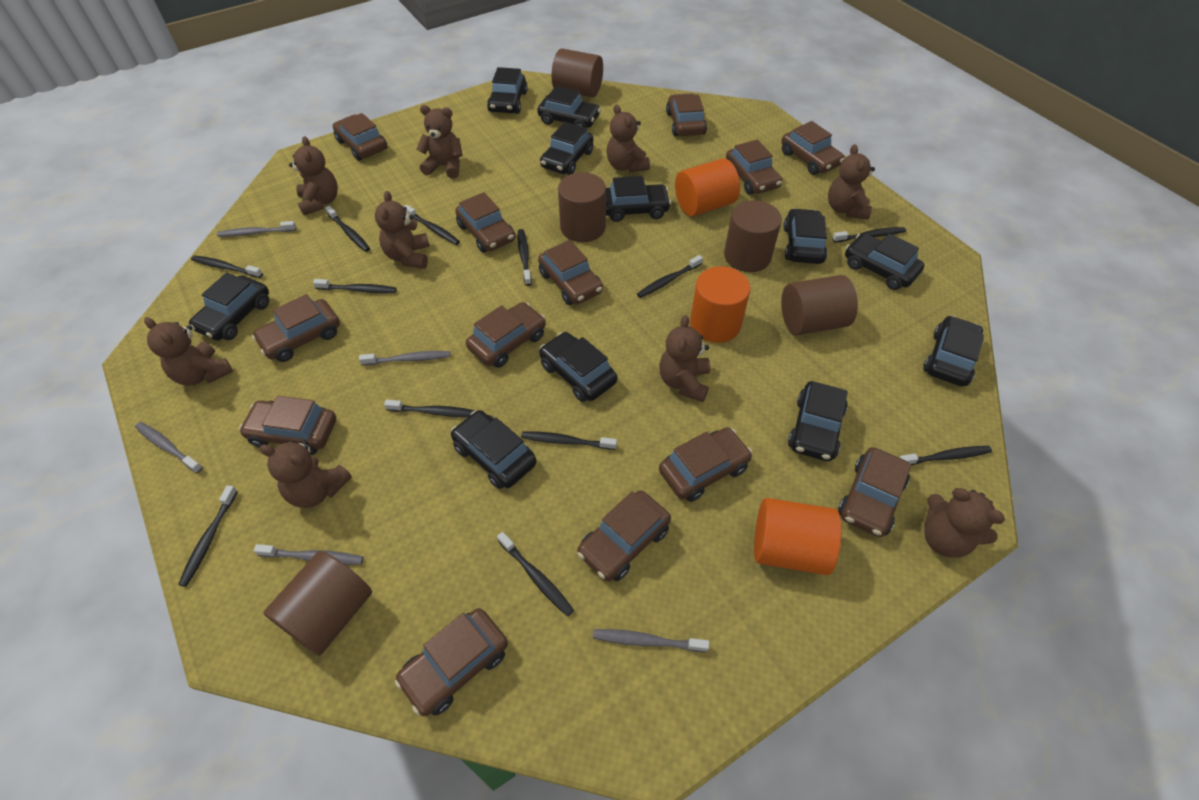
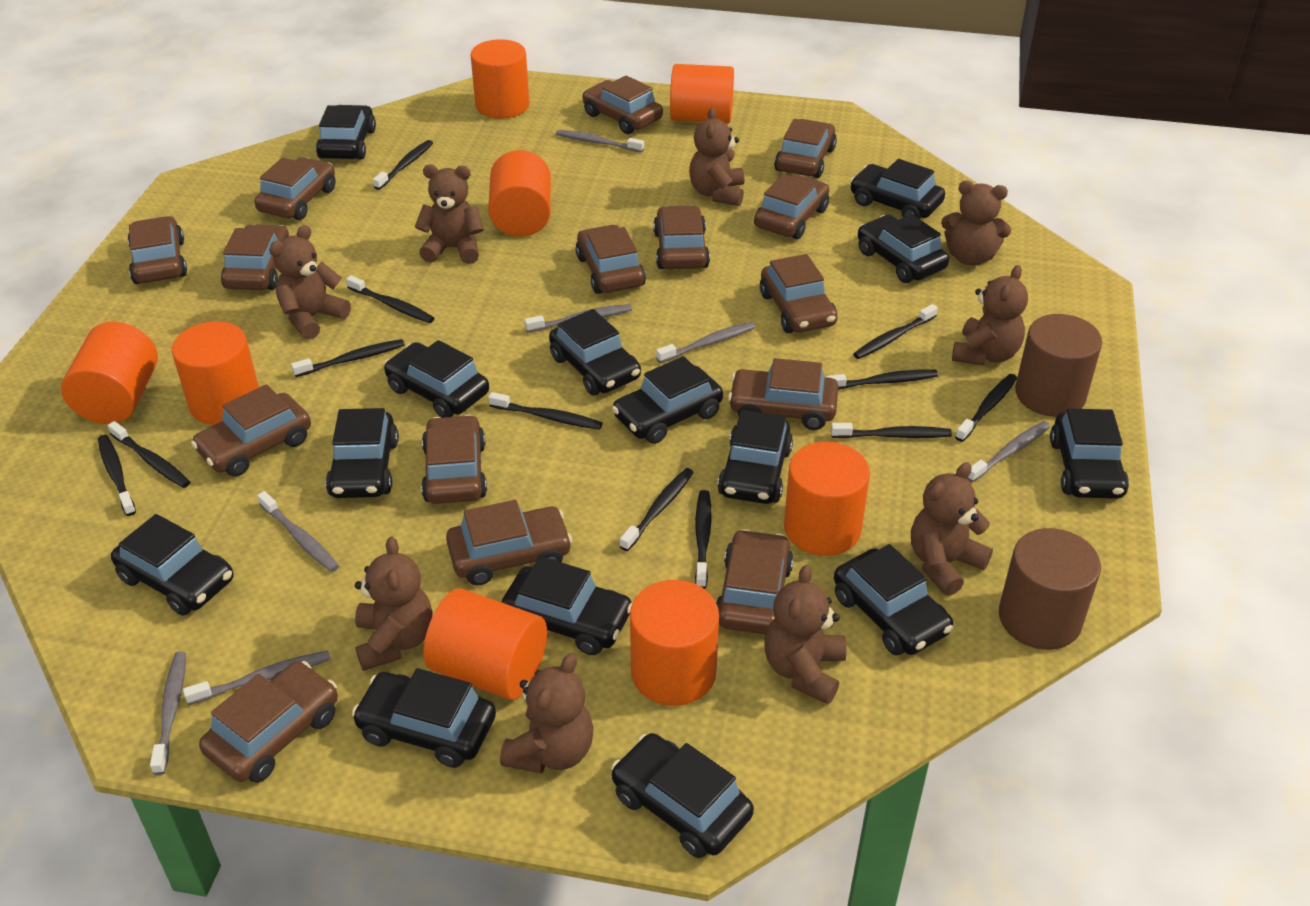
black car: [189,273,269,340] [451,410,536,489] [487,67,528,114] [537,86,601,128] [539,332,617,402] [540,122,594,175] [606,176,671,222] [783,208,827,264] [788,381,848,461] [845,233,925,290] [923,316,984,386] = 11 -> [111,514,233,616] [316,105,376,160] [325,408,399,498] [352,668,496,768] [384,340,489,418] [502,556,632,655] [549,309,641,395] [611,733,754,858] [612,356,723,444] [717,410,793,504] [834,544,953,656] [850,159,945,219] [858,214,949,283] [1050,408,1129,499] = 14
brown car: [239,396,336,455] [252,294,340,362] [333,113,388,161] [395,608,508,716] [455,192,515,253] [466,302,546,368] [538,240,603,305] [577,490,671,581] [659,427,752,502] [666,93,707,136] [726,140,782,195] [781,121,844,175] [838,447,911,537] = 13 -> [128,216,187,284] [191,384,311,477] [199,661,338,783] [221,224,289,290] [254,157,335,220] [421,415,487,504] [446,500,572,585] [576,225,646,294] [582,75,663,134] [653,205,710,269] [716,529,794,634] [728,358,838,430] [754,174,829,239] [760,254,837,333] [774,119,837,178] = 15
brown cylinder: [263,551,372,656] [551,49,603,97] [558,172,606,242] [724,200,782,272] [781,275,858,335] = 5 -> [999,528,1101,650] [1015,314,1102,417] = 2
grey toothbrush: [135,422,203,473] [217,221,296,237] [254,544,364,565] [359,351,450,365] [593,629,709,652] = 5 -> [150,652,186,775] [183,650,331,705] [257,491,339,572] [524,304,632,333] [556,130,644,152] [656,322,755,363] [966,421,1050,482] = 7
orange cylinder: [675,158,740,216] [690,266,750,343] [754,498,841,575] = 3 -> [61,322,158,424] [172,321,259,425] [424,588,547,700] [471,39,529,118] [488,150,551,237] [630,580,719,706] [670,64,734,123] [784,442,870,556] = 8

